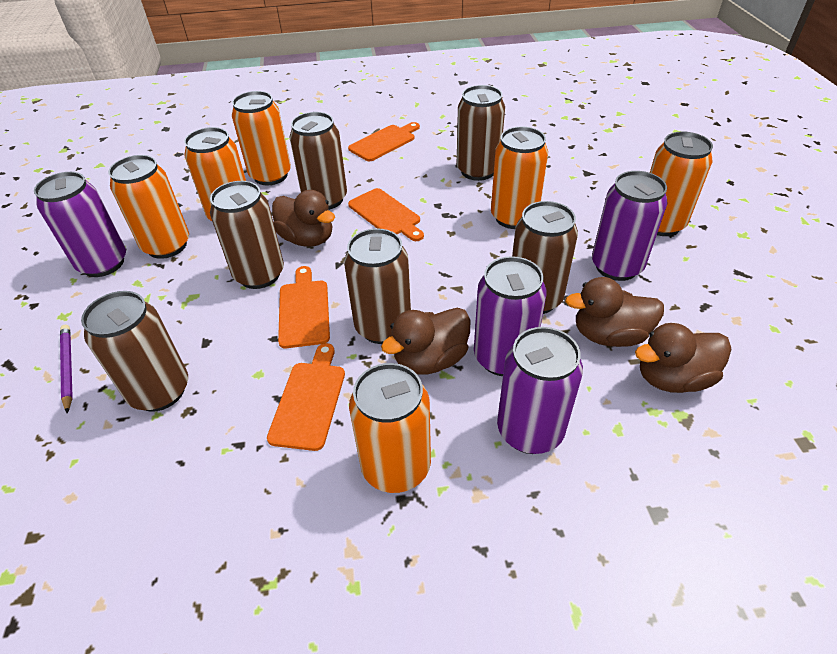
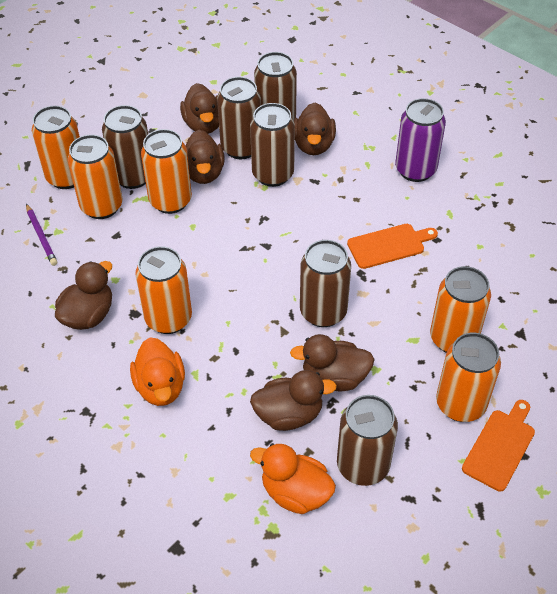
brown duck: [272,190,335,247] [381,308,470,375] [565,277,664,347] [635,323,731,393] = 4 -> [55,261,112,330] [180,83,219,134] [185,130,225,184] [250,370,337,431] [290,334,375,391] [294,102,336,155] = 6
orange cutting board: [267,343,345,451] [278,266,330,348] [348,122,420,161] [348,188,424,241] = 4 -> [347,224,438,269] [462,400,535,491] = 2
orange duck: none = 0 -> [130,338,185,406] [250,443,336,514] = 2
purple can: [34,172,126,277] [474,256,546,376] [497,327,583,454] [592,171,668,281] = 4 -> [395,98,446,182] = 1

